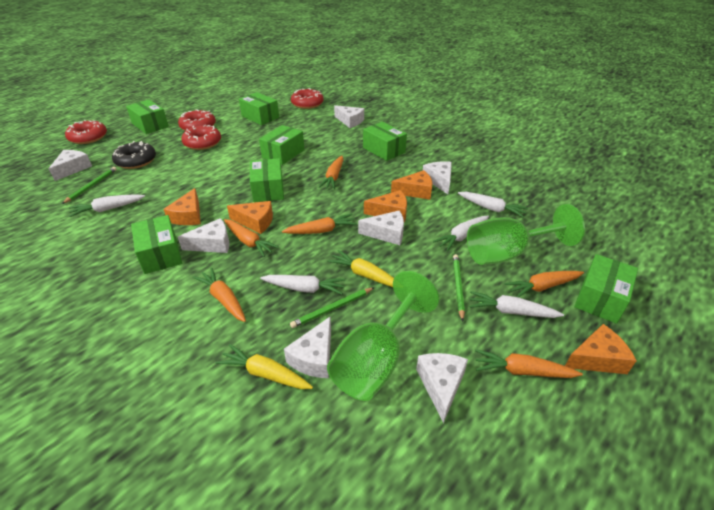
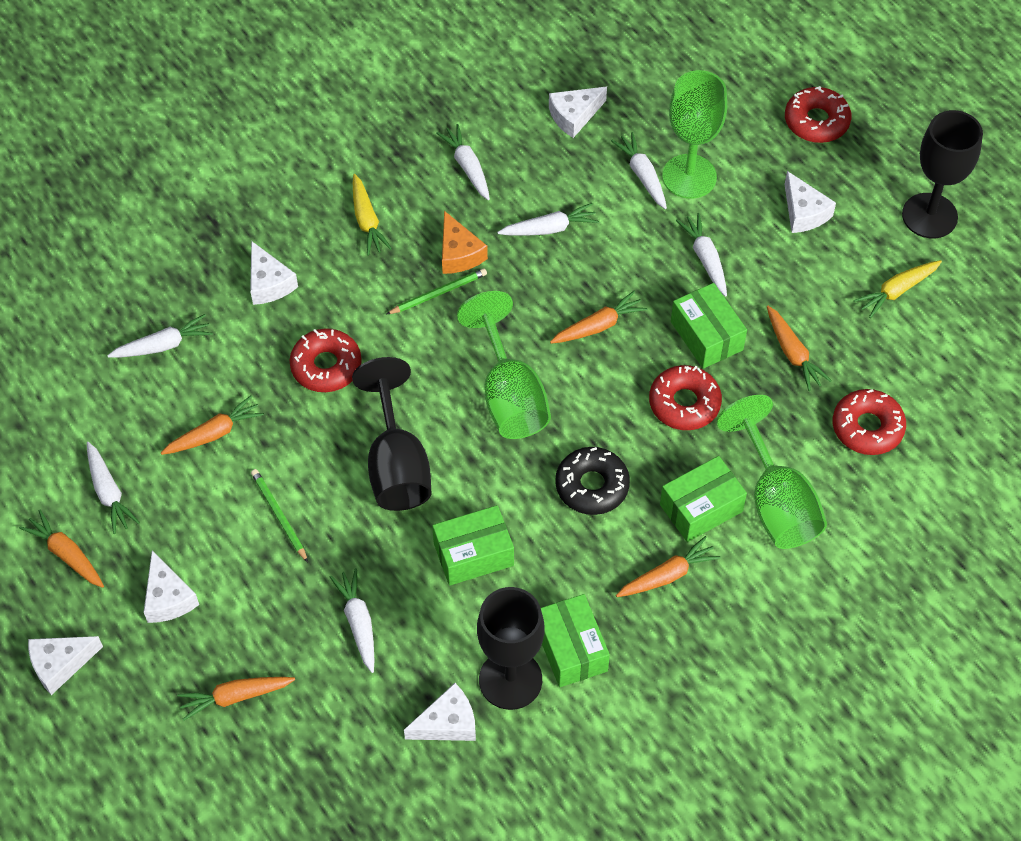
black goblet: none = 0 -> [352,357,432,511] [477,587,545,710] [902,110,983,238] = 3
green box: [126,99,169,134] [131,215,182,274] [239,92,279,125] [250,158,284,202] [259,125,304,165] [363,122,407,161] [574,254,638,324] = 7 -> [432,505,514,586] [541,594,610,687] [660,456,747,542] [671,283,747,369] = 4
green goblet: [327,271,439,401] [467,204,585,265] = 2 -> [457,291,551,439] [662,70,727,199] [716,395,827,549] = 3
green pencil: [62,167,117,204] [290,287,375,328] [453,254,465,321] = 3 -> [251,469,308,563] [387,268,487,314] = 2
orange cheese: [164,188,201,225] [227,201,273,234] [364,190,407,222] [391,170,432,199] [565,324,637,374] = 5 -> [442,211,488,274] = 1
white carrot: [69,194,145,217] [260,275,346,295] [433,215,489,251] [458,192,528,218] [469,291,564,318] = 5 -> [87,442,140,534] [107,314,213,358] [330,568,374,673] [436,124,490,200] [497,203,599,236] [611,132,667,209] [676,213,727,297] = 7
white cheese: [49,150,92,181] [178,218,229,253] [284,317,331,378] [334,105,364,128] [358,211,404,245] [416,353,468,423] [423,161,452,194] = 7 -> [28,636,103,695] [144,551,199,623] [250,241,298,305] [404,683,476,741] [549,87,607,138] [784,171,836,233] = 6

